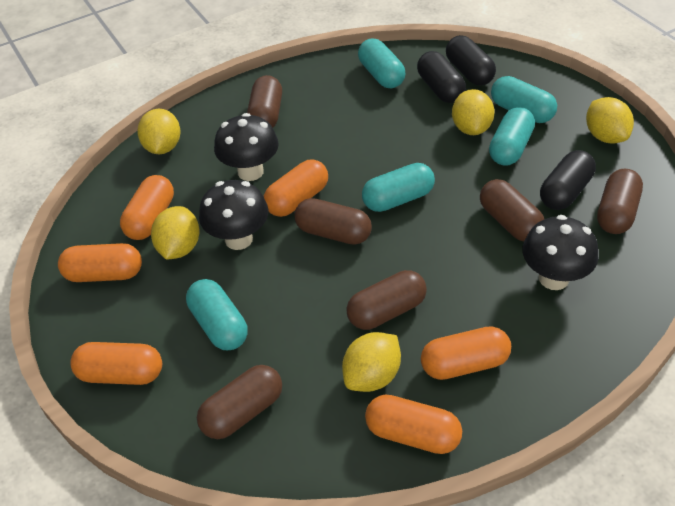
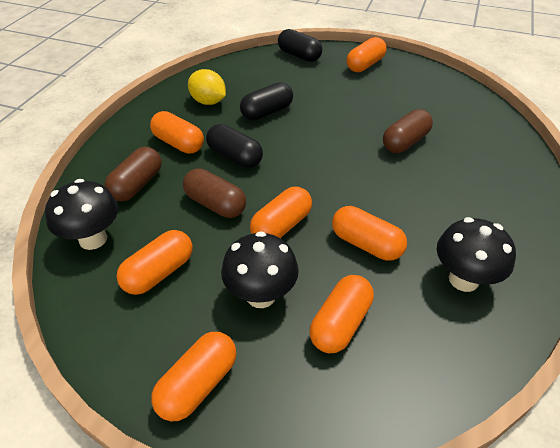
brown capsule: [197,365,282,439] [247,75,282,128] [294,198,372,245] [347,270,427,330] [480,179,544,242] [597,169,643,234] = 6 -> [104,147,162,202] [183,168,246,218] [383,109,433,153] = 3
orange capsule: [58,243,142,282] [70,342,162,385] [120,175,174,240] [264,159,328,217] [365,394,462,454] [421,326,511,380] = 6 -> [117,230,193,295] [150,111,204,154] [151,332,236,422] [250,187,312,238] [310,275,374,353] [332,206,407,261] [346,37,387,72] = 7
turquoise capsule: [186,279,248,350] [358,38,405,89] [362,163,435,212] [489,107,535,166] [491,76,557,123] = 5 -> none = 0
yellow lemon: [137,109,180,154] [151,206,200,259] [342,332,401,392] [452,89,495,135] [586,97,634,144] = 5 -> [188,69,226,105] = 1

